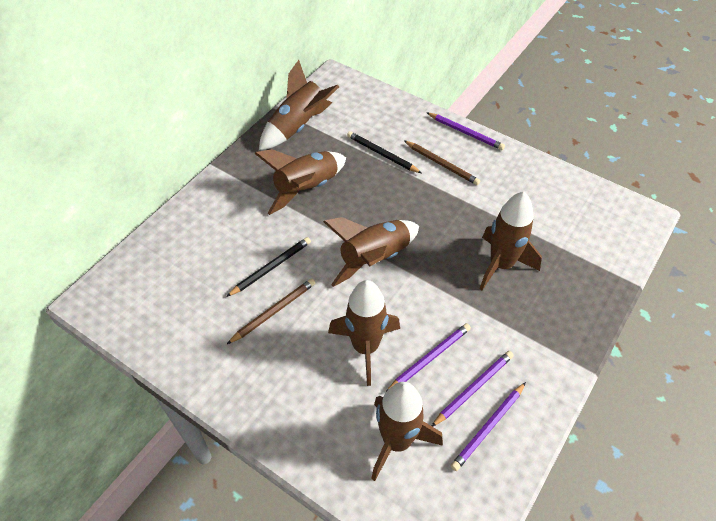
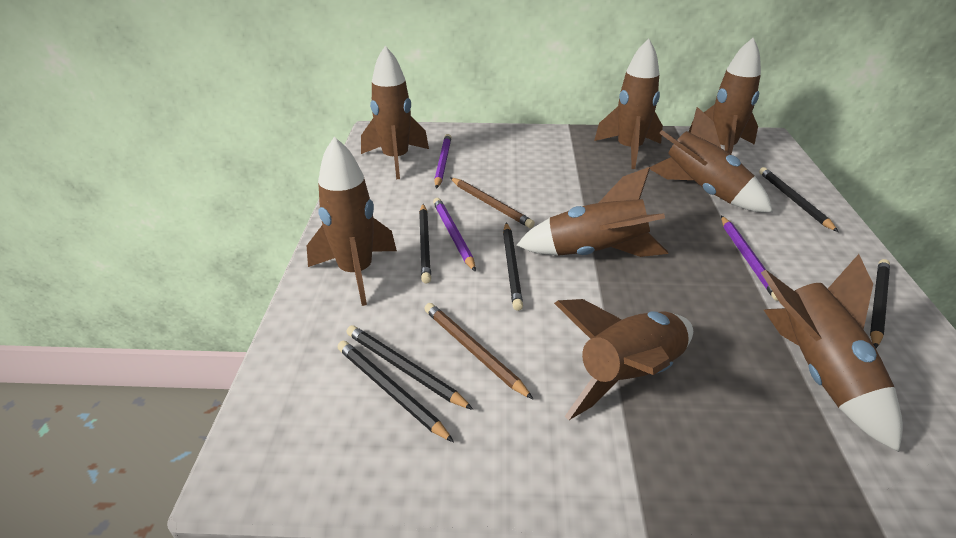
black pencil: [226,237,311,297] [347,131,422,173] = 2 -> [338,341,454,442] [346,325,473,410] [419,204,431,284] [503,223,523,311] [759,167,839,232] [870,259,890,348] = 6
brown rocket: [254,149,346,215] [259,60,339,150] [323,217,419,287] [328,280,400,386] [371,382,443,481] [479,192,542,290] = 6 -> [307,137,397,306] [361,46,429,179] [517,167,668,257] [554,299,693,420] [594,38,663,169] [650,107,773,212] [689,38,761,154] [761,254,903,452] = 8
purple pencil: [385,323,471,393] [426,112,505,150] [432,351,514,427] [450,382,526,471] = 4 -> [433,198,476,272] [434,134,452,189] [721,216,779,301] = 3

